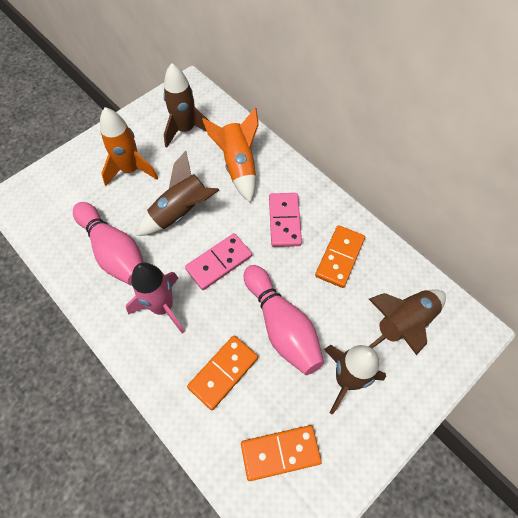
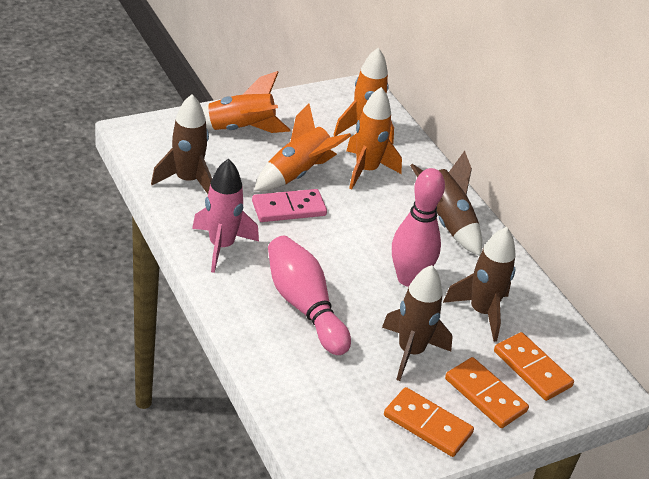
orange rocket: [100,107,158,186] [202,107,259,203] = 2 -> [202,71,291,133] [254,103,351,191] [334,48,394,144] [346,87,402,189] = 4
pink domino: [185,233,252,290] [269,193,302,247] = 2 -> [252,189,327,222] = 1

